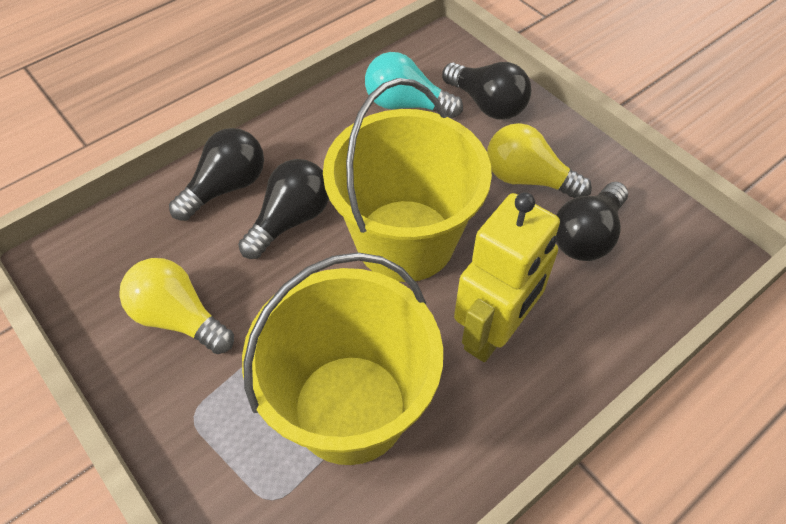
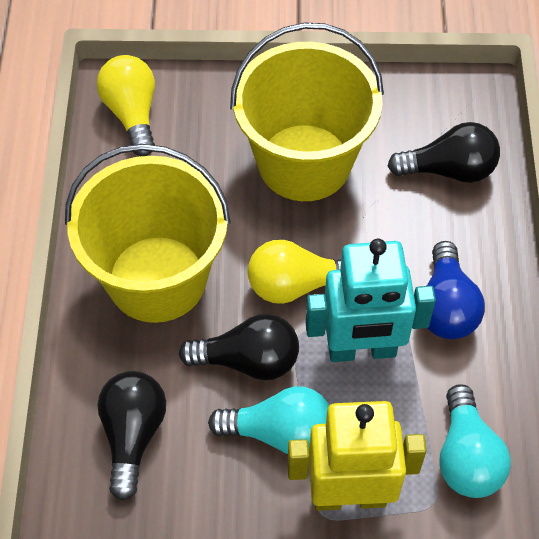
black light bulb: [169,128,264,221] [238,159,329,259] [442,62,531,120] [556,182,628,261] = 4 -> [97,371,166,501] [179,314,299,381] [388,122,500,183] = 3
blue light bulb: none = 0 -> [427,241,485,339] = 1
turquoise light bulb: [365,52,463,118] = 1 -> [208,386,329,454] [439,384,511,498] = 2
turquoise robot: none = 0 -> [306,238,436,362] = 1

